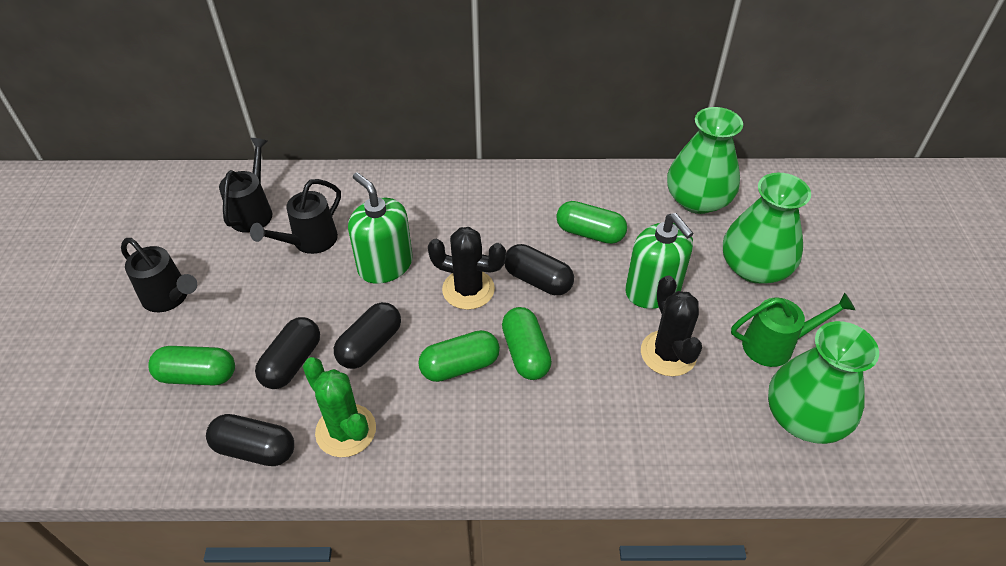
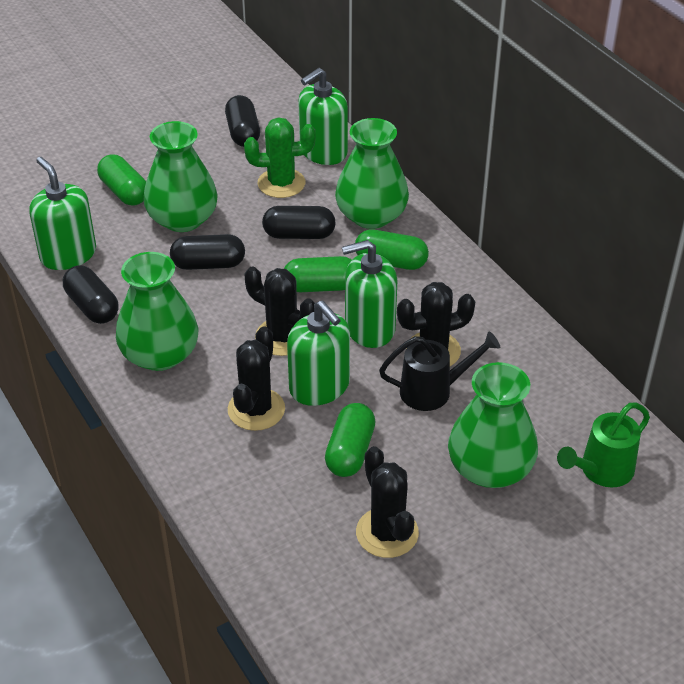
black cactus: [428,227,506,310] [641,275,702,377] = 2 -> [228,326,285,431] [244,266,315,356] [356,446,419,558] [397,282,475,366] = 4
black watering can: [121,238,197,312] [219,138,272,233] [250,179,341,254] = 3 -> [379,331,500,411] = 1
green soap dispenser: [348,172,413,284] [625,213,694,309] = 2 -> [29,157,96,270] [287,301,350,406] [298,68,348,165] [342,240,397,348] = 4
green vase: [667,107,743,214] [723,173,811,284] [768,321,879,444] = 3 -> [116,252,198,371] [143,121,218,232] [335,118,409,229] [448,362,538,488] = 4

